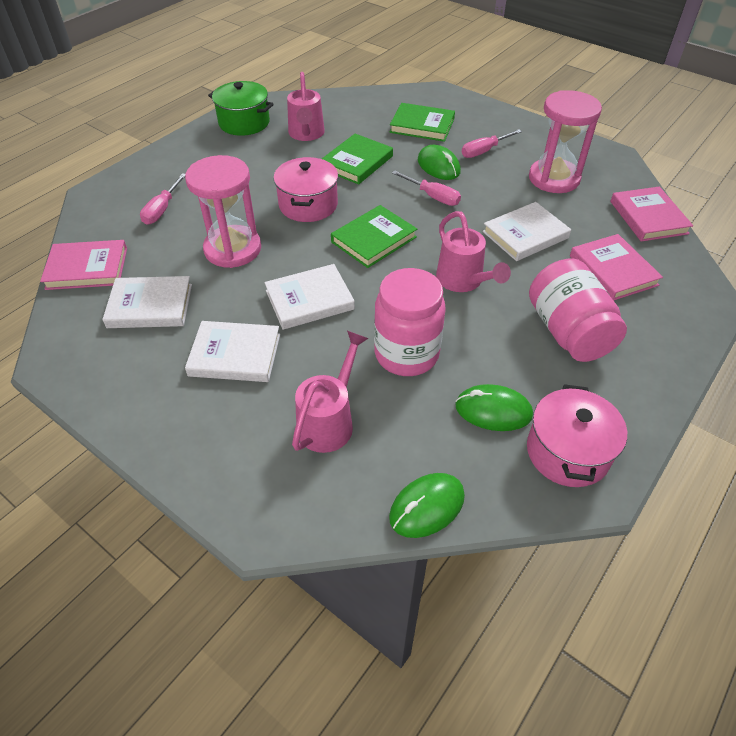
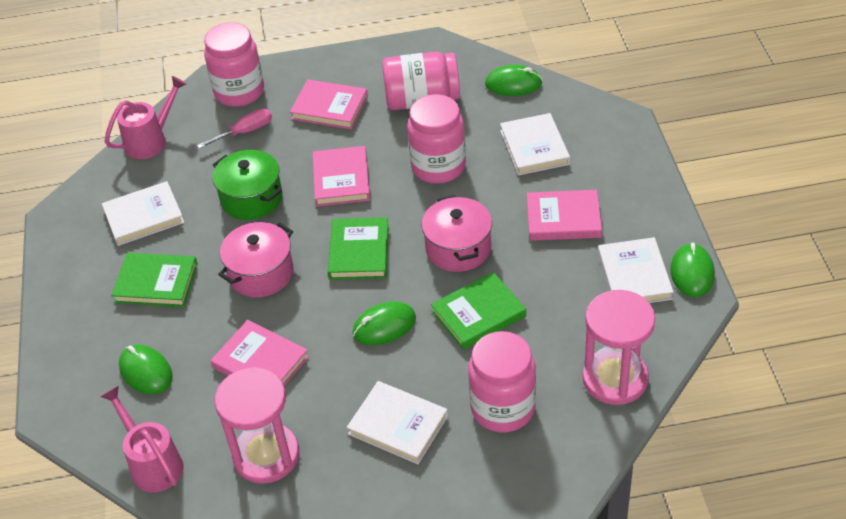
green mouse: [389,473,465,538] [418,145,461,180] [455,384,533,431] = 3 -> [119,344,173,394] [352,301,416,345] [485,64,543,96] [670,243,715,297] = 4
pink book: [40,240,127,290] [570,234,663,301] [610,187,693,242] = 3 -> [211,320,309,386] [290,79,368,129] [313,146,370,206] [527,190,602,241] = 4
pink jar: [374,268,446,376] [529,259,627,362] = 2 -> [204,22,264,107] [382,52,460,110] [407,94,466,184] [468,331,536,432] = 4
pink screwdriver: [140,173,185,225] [392,170,461,206] [462,129,522,158] = 3 -> [197,108,272,149] = 1
pink watering can: [287,72,325,141] [292,331,369,453] [436,211,511,292] = 3 -> [100,386,184,493] [105,76,187,159] = 2

